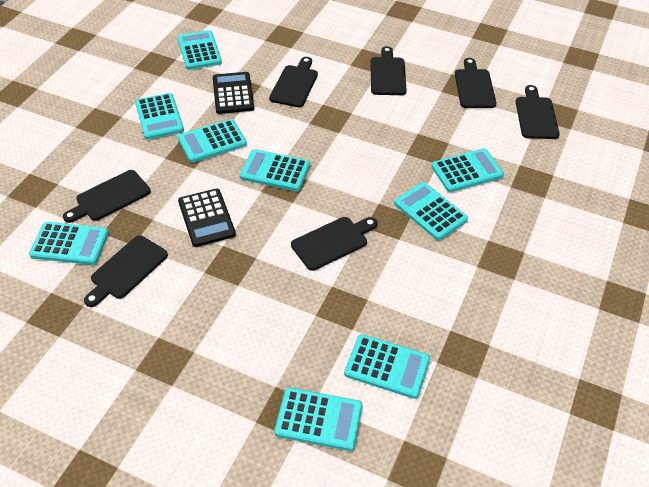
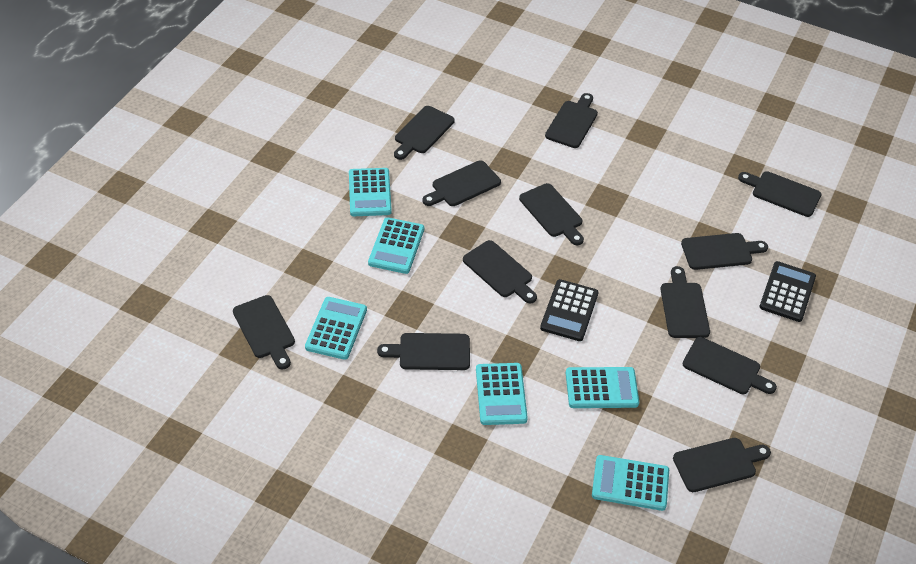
black cutting board: [63,170,151,223] [84,235,168,307] [269,57,318,107] [291,217,377,271] [370,46,407,95] [455,58,496,108] [516,85,560,139] = 7 -> [233,295,295,369] [377,333,470,370] [394,106,455,160] [422,160,501,206] [463,240,537,303] [519,183,584,245] [545,93,598,148] [660,266,710,338] [673,438,771,492] [681,233,768,270] [683,337,777,394] [738,171,822,217] = 12
turquoise calculator: [29,222,109,265] [135,93,184,140] [177,30,222,70] [178,119,247,163] [240,149,310,191] [274,388,362,451] [344,334,430,399] [394,182,468,240] [431,148,504,192] = 9 -> [305,297,367,360] [349,168,392,216] [368,217,424,274] [476,363,528,425] [566,367,639,408] [592,455,669,511] = 6

